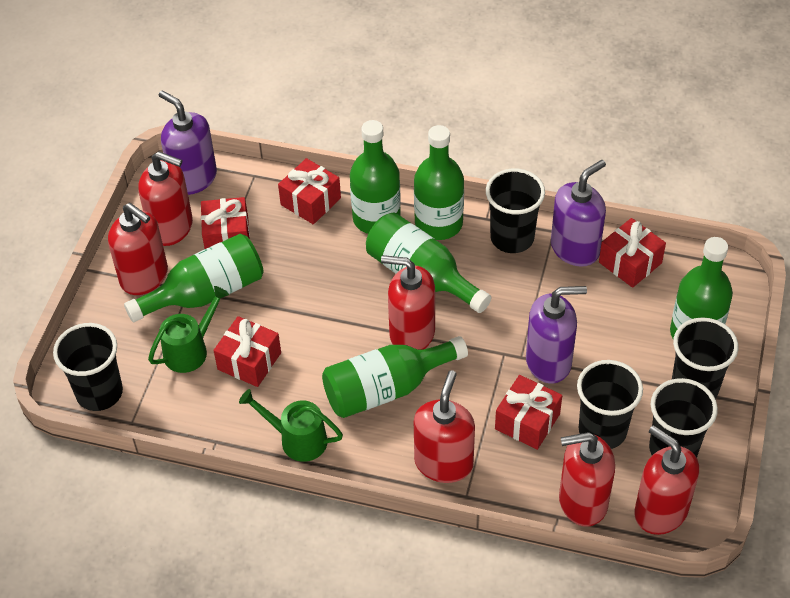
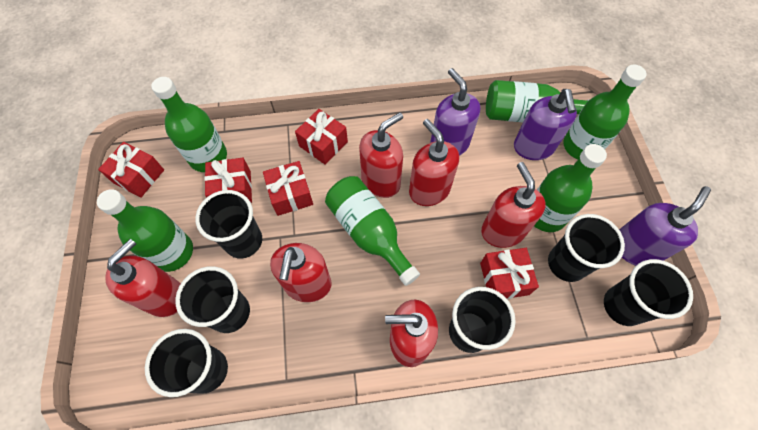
black cup: [53,323,123,411] [486,169,545,253] [577,360,643,449] [649,378,718,457] [672,318,738,399] = 5 -> [145,329,228,397] [175,266,250,333] [195,190,262,258] [449,287,516,353] [548,214,625,282] [604,259,693,326] = 6
green watering can: [148,286,229,373] [239,389,343,462] = 2 -> none = 0

